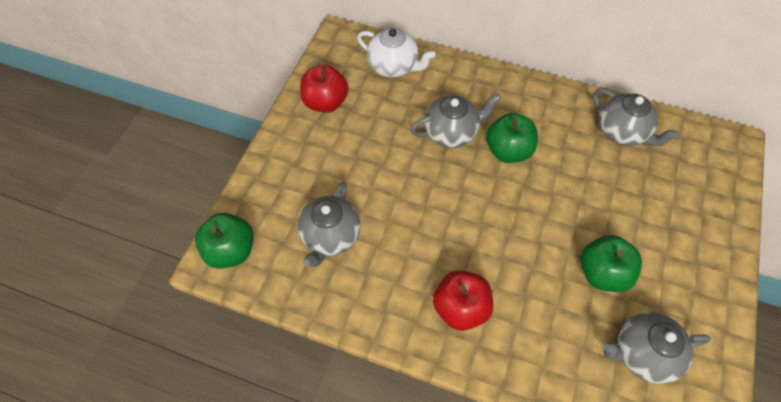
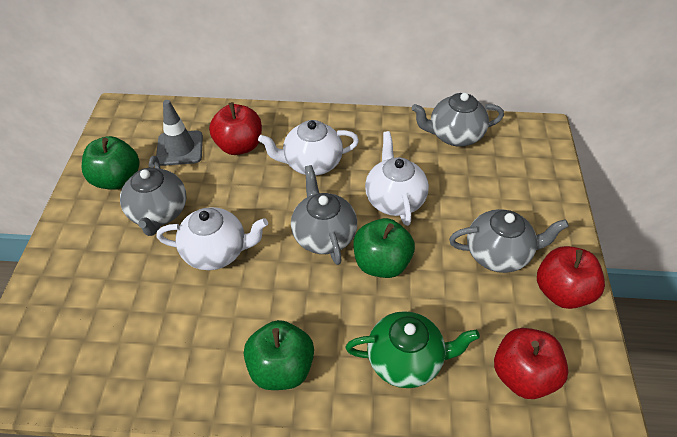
green teapot: none = 0 -> [346,311,480,388] = 1
grey traffic cone: none = 0 -> [156,100,203,166] = 1
red apple: [300,65,348,113] [433,270,493,331] = 2 -> [209,102,262,155] [494,328,569,399] [537,246,605,309] = 3
white teapot: [357,28,436,77] = 1 -> [156,207,268,270] [258,120,359,175] [365,131,429,226] = 3

